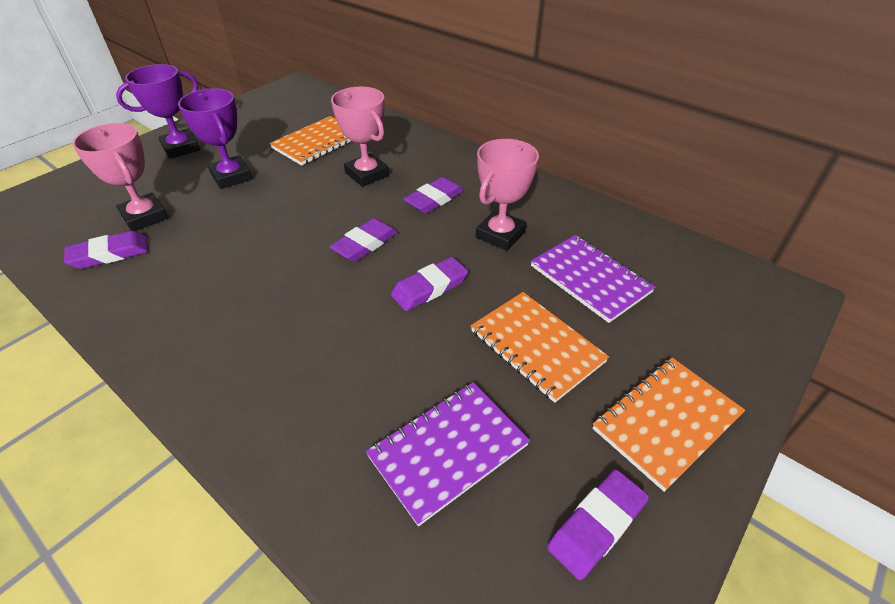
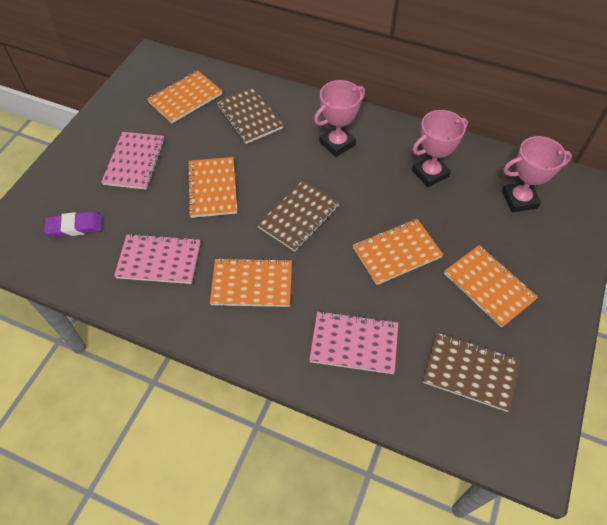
brown notebook: none = 0 -> [216,87,283,144] [257,181,340,252] [423,333,520,412] = 3
orange notebook: [270,116,352,166] [471,292,609,403] [592,358,745,492] = 3 -> [147,71,222,123] [187,157,237,218] [210,258,292,307] [353,219,443,285] [444,245,538,328] = 5
pink notebook: none = 0 -> [101,132,165,190] [114,233,200,284] [309,311,398,374] = 3
purple eraser: [64,231,148,269] [329,218,398,262] [391,257,468,311] [403,177,464,214] [547,469,649,580] = 5 -> [44,211,102,237] = 1
purple notebook: [366,382,530,526] [531,235,655,323] = 2 -> none = 0
purple trophy: [116,64,200,159] [178,88,252,189] = 2 -> none = 0

